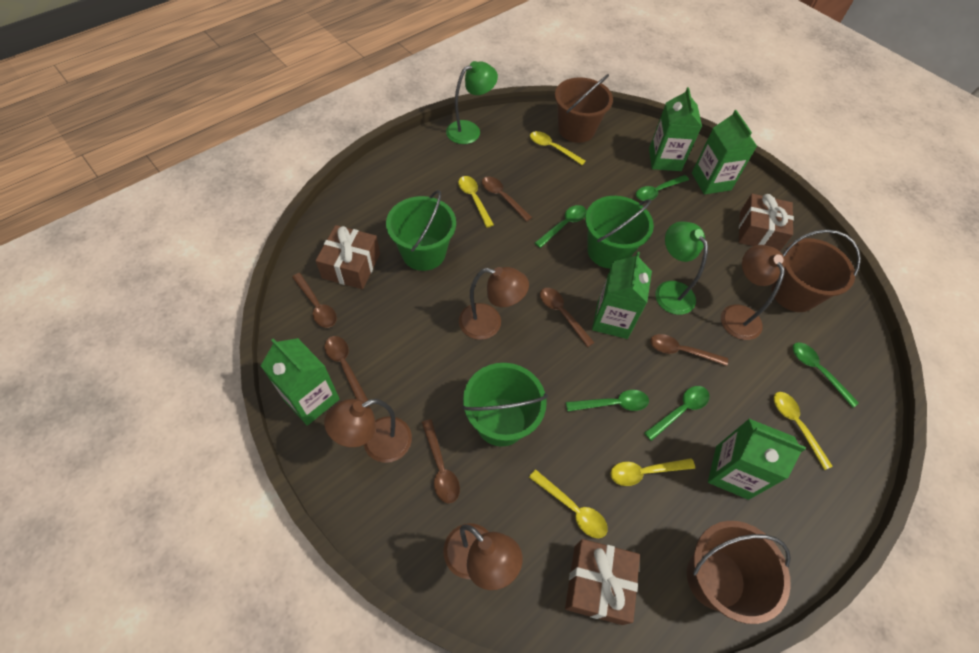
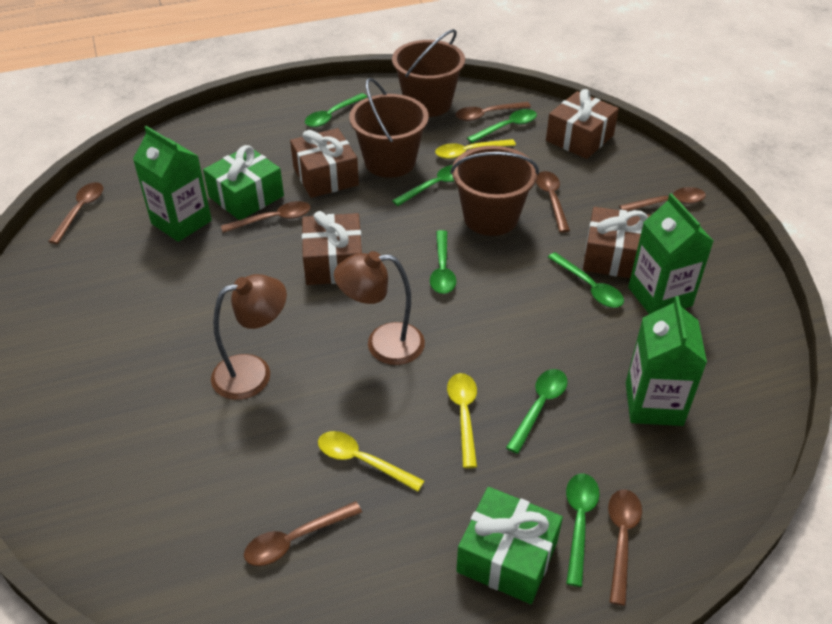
brown gift: [315,225,380,289] [565,539,640,625] [739,194,794,251] = 3 -> [290,128,359,198] [302,211,362,285] [546,89,619,159] [583,207,651,278] = 4
brown lamp: [324,399,412,463] [443,523,523,590] [459,267,529,340] [721,245,785,340] = 4 -> [211,274,287,400] [334,251,425,365] = 2
brown spoon: [292,273,337,328] [325,336,368,402] [422,419,460,503] [482,177,532,222] [540,288,595,347] [650,334,728,366] = 6 -> [48,182,103,244] [221,201,311,233] [244,501,362,566] [455,102,531,121] [536,171,570,233] [608,490,642,606] [619,187,706,211] = 7
green bucket: [386,190,456,271] [462,363,548,447] [585,196,654,269] = 3 -> none = 0
green carton: [261,338,340,426] [592,252,652,339] [649,87,702,171] [692,110,757,195] [708,419,806,500] = 5 -> [133,126,212,242] [626,296,707,426] [628,193,713,314] = 3
green gift: none = 0 -> [203,145,284,220] [456,487,563,604] = 2
green lamp: [446,61,498,144] [655,222,708,315] = 2 -> none = 0
green spoon: [535,205,587,248] [566,390,649,412] [636,175,689,201] [644,386,710,441] [793,343,859,408] = 5 -> [305,93,367,127] [392,165,454,206] [430,230,456,294] [467,109,537,143] [506,369,568,454] [548,252,624,308] [566,474,600,587] = 7
yellow spoon: [458,176,494,228] [529,469,608,538] [530,131,586,165] [610,458,695,486] [774,392,833,470] = 5 -> [318,431,424,492] [435,139,516,159] [447,373,477,468] = 3

